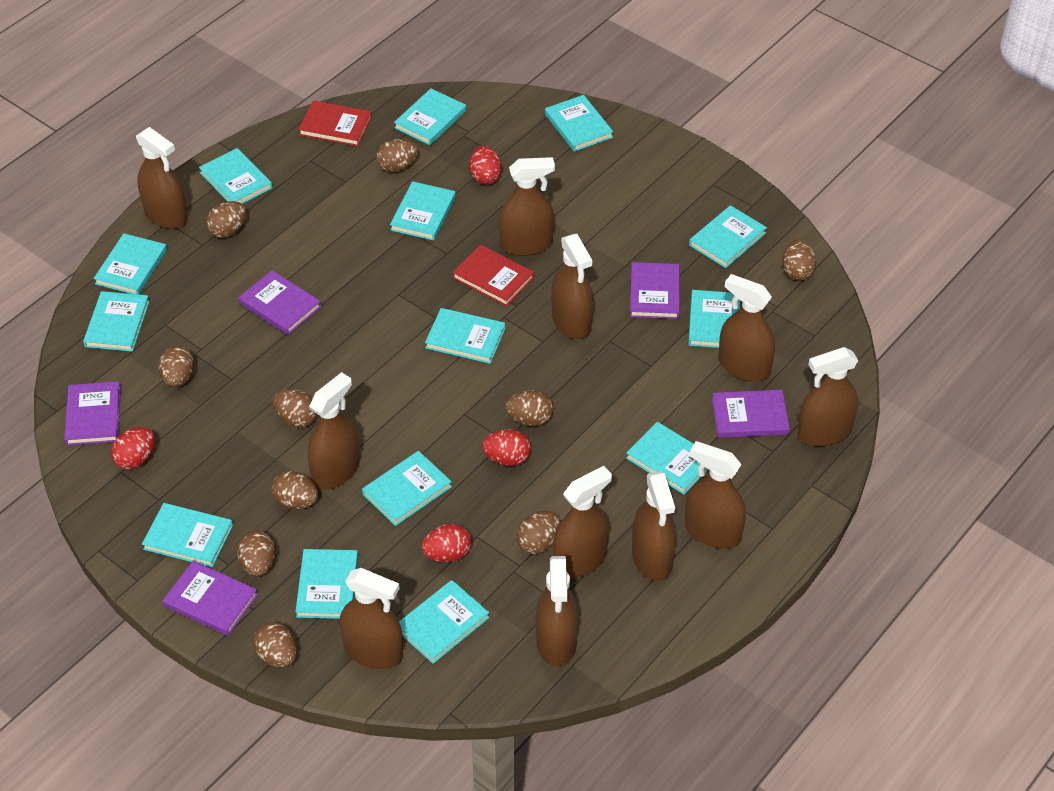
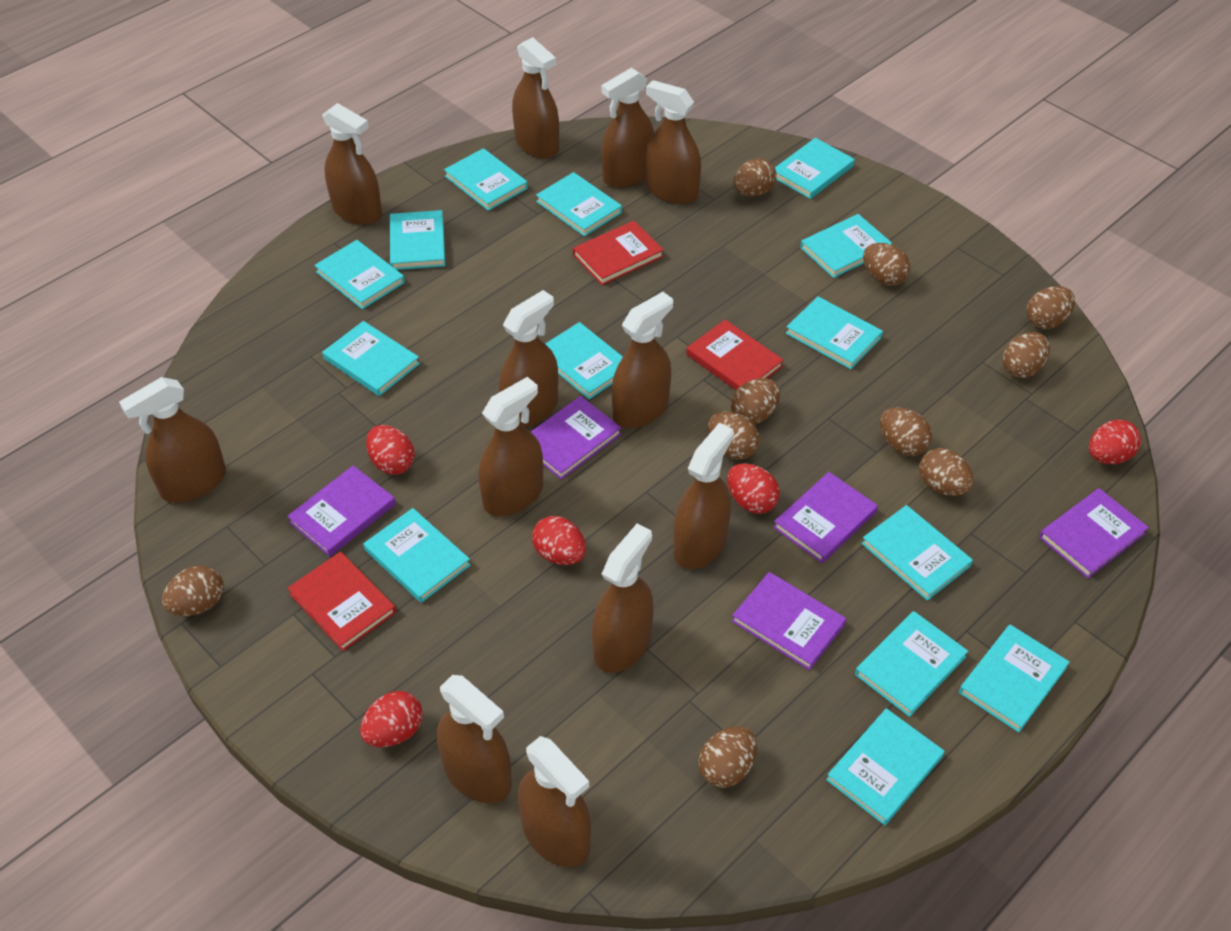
brown spray bottle: [136,127,188,229] [308,372,360,490] [340,568,403,669] [499,157,555,256] [536,556,579,667] [551,234,593,339] [552,466,612,578] [632,471,676,581] [685,441,746,549] [718,274,775,381] [798,347,859,446] = 11 -> [119,377,226,503] [322,103,382,225] [437,675,512,803] [478,377,543,516] [499,290,558,428] [512,37,559,159] [518,736,591,867] [592,523,654,673] [601,68,654,188] [612,292,673,428] [646,80,701,204] [673,423,734,569] = 12
red book: [298,101,372,146] [452,244,534,306] = 2 -> [287,552,396,651] [573,221,664,285] [686,320,784,390] = 3
red egg: [111,427,155,469] [421,524,471,563] [469,146,502,185] [482,429,531,466] = 4 -> [360,691,423,747] [366,425,415,475] [532,516,586,565] [727,463,780,514] [1089,420,1141,464] = 5

